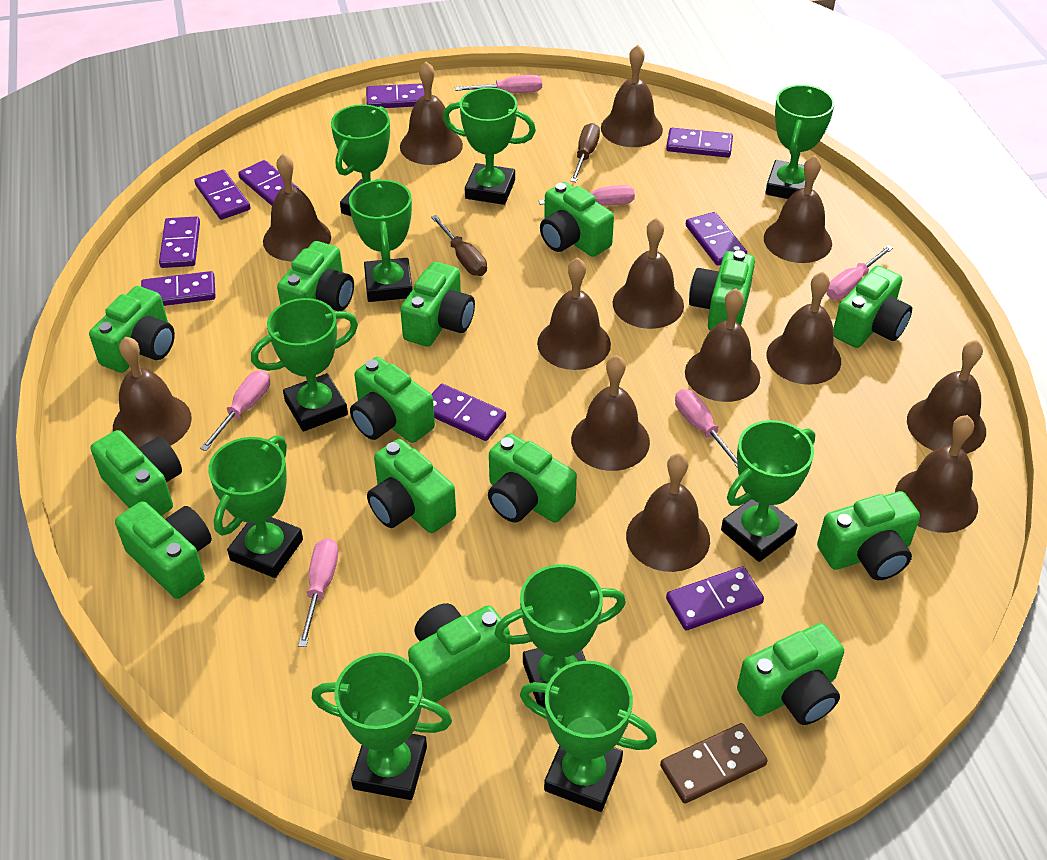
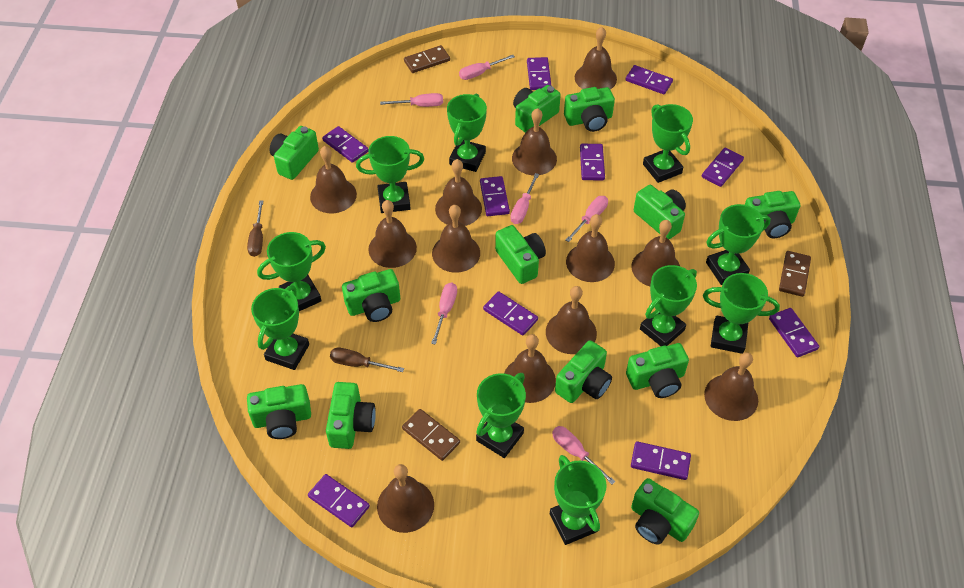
brown bell: [113,337,192,448] [263,153,331,261] [400,62,463,165] [537,257,611,370] [571,355,650,471] [601,45,663,147] [613,218,684,329] [626,453,710,572] [685,288,760,402] [764,155,832,263] [767,272,841,385] [895,415,978,533] [907,340,986,454] = 13 -> [310,146,357,213] [368,200,417,268] [377,464,434,533] [432,205,480,273] [435,159,482,226] [504,334,556,403] [512,108,557,175] [546,286,597,354] [566,214,615,282] [575,27,617,89] [631,220,680,286] [704,352,758,421] = 12
brown domino: [660,723,767,803] = 1 -> [402,409,460,461] [404,45,450,73] [779,251,811,297] = 3
green camera: [89,286,175,373] [91,430,182,515] [115,501,212,599] [277,241,354,311] [350,357,435,443] [367,439,456,533] [400,262,475,347] [408,603,510,702] [488,434,577,523] [540,182,614,257] [689,250,755,331] [737,623,844,725] [817,491,920,580] [833,266,912,348] = 14 -> [247,384,311,439] [270,126,319,180] [326,382,376,449] [342,269,400,322] [495,225,546,284] [513,85,561,133] [555,340,612,403] [564,87,615,132] [626,343,689,398] [631,478,699,545] [634,185,686,239] [745,191,800,239] = 12
purple domino: [141,271,216,306] [159,216,200,268] [194,170,251,220] [238,160,301,206] [366,83,425,108] [431,384,506,441] [666,128,733,158] [666,566,764,630] [686,212,747,266] = 9 -> [308,474,370,527] [322,126,368,163] [480,176,510,216] [483,291,538,335] [527,57,552,90] [580,144,605,180] [625,65,673,94] [631,441,691,480] [702,148,744,187] [769,308,819,357] = 10

